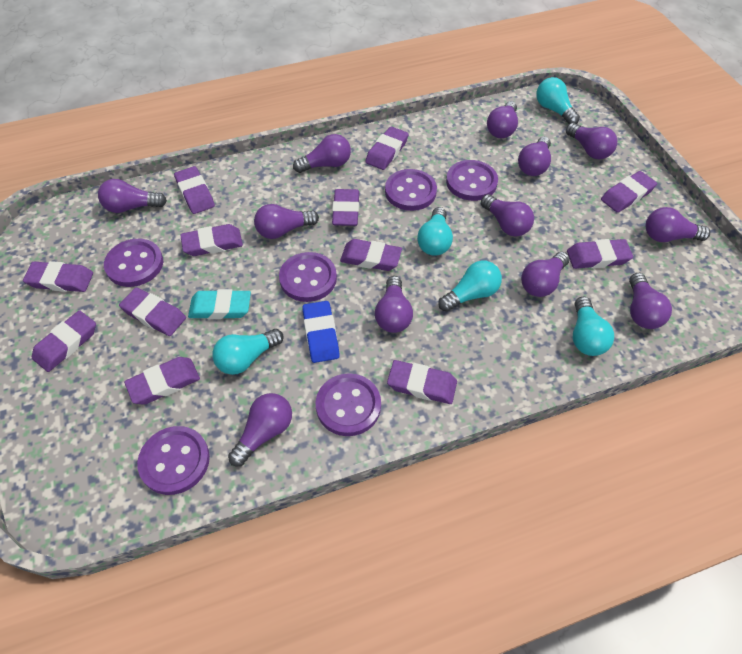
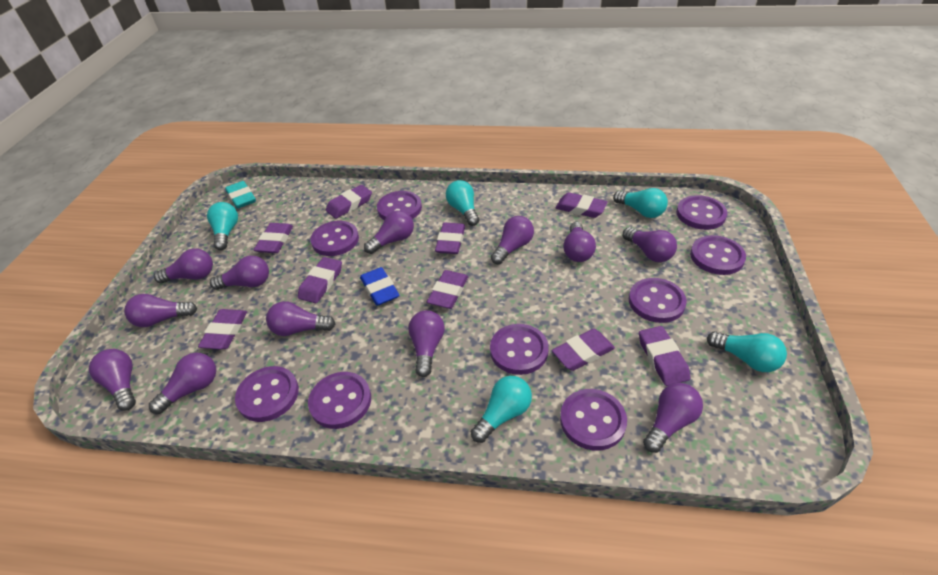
purple button: [104,239,163,287] [137,426,210,495] [279,252,337,302] [316,373,381,436] [385,169,437,211] [446,160,498,201] = 6 -> [235,366,299,422] [308,372,371,429] [311,221,359,256] [377,191,422,220] [490,324,549,375] [560,389,627,451] [629,278,687,323] [676,195,727,230] [690,235,746,275] = 9
purple eraser: [23,261,93,292] [32,310,96,372] [119,288,186,336] [124,357,200,405] [174,166,215,214] [180,224,243,256] [332,189,359,226] [340,239,402,271] [365,126,409,170] [387,360,457,404] [567,239,633,269] [601,171,657,213] = 12 -> [198,309,247,349] [254,223,293,253] [298,257,342,304] [326,185,372,219] [427,270,468,309] [435,223,465,254] [552,329,615,371] [555,193,608,218] [639,326,690,386] = 9

